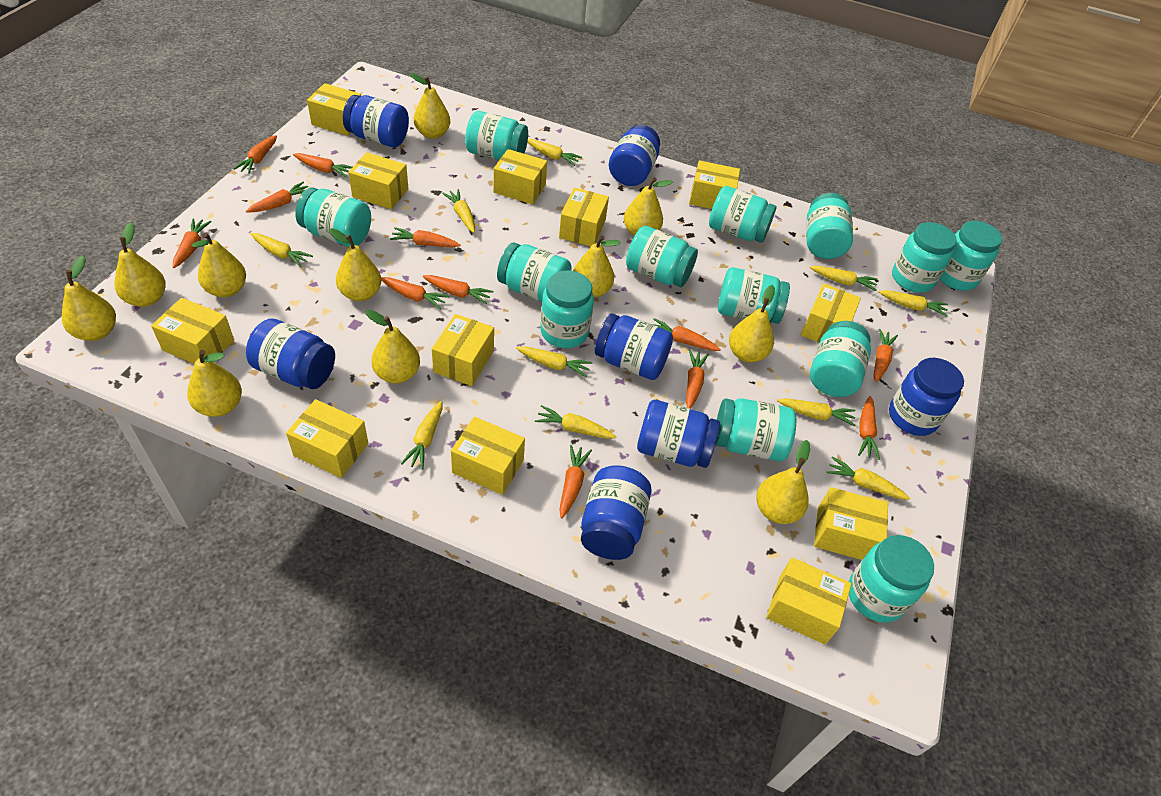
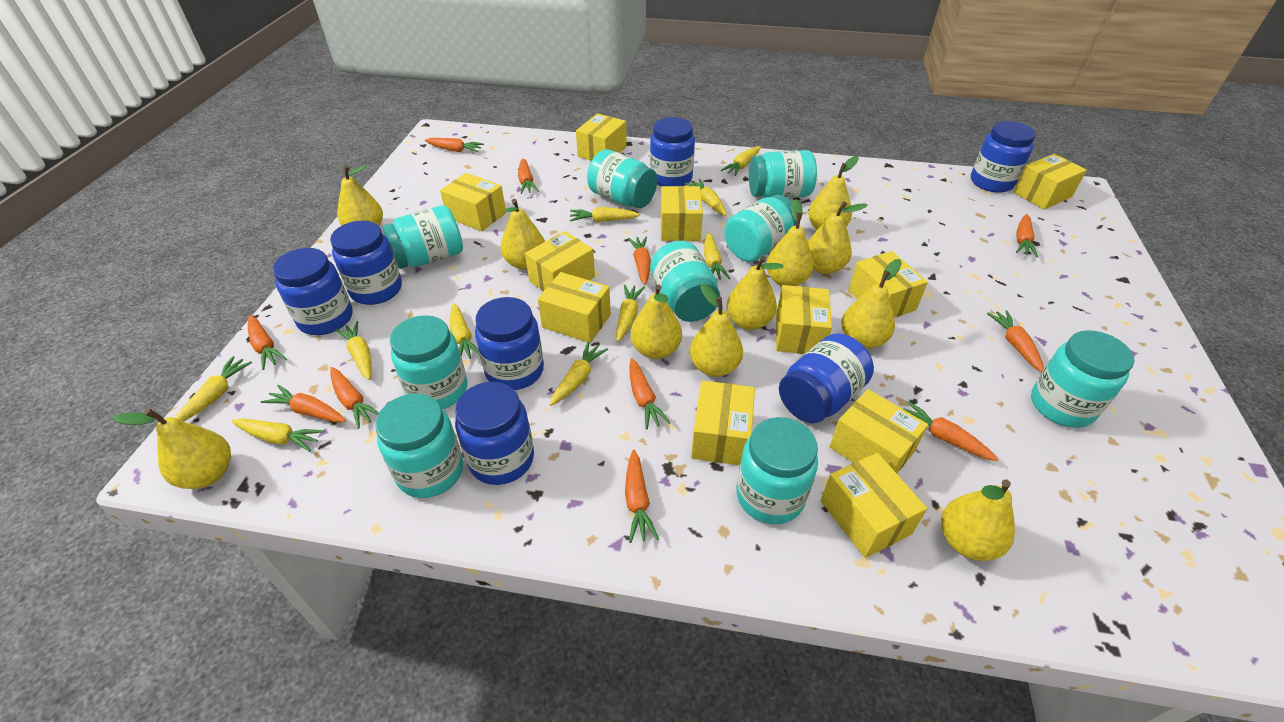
orange carrot: [172,218,212,268] [233,135,277,174] [246,182,308,212] [293,153,352,178] [381,277,449,309] [390,227,461,248] [423,275,493,304] [559,445,592,519] [652,318,721,351] [686,350,709,409] [858,396,880,460] [873,329,898,382] = 12 -> [248,315,287,370] [261,385,346,423] [330,367,379,429] [425,138,484,152] [518,158,539,194] [625,450,659,543] [628,236,651,285] [630,358,671,430] [903,401,999,461] [987,310,1044,372] [1016,214,1038,257] = 11
turquoise jar: [295,187,371,247] [465,111,528,160] [497,242,571,302] [540,271,594,348] [626,226,698,287] [709,186,776,243] [715,398,796,461] [718,267,790,324] [806,193,853,259] [810,321,871,397] [849,535,934,623] [892,222,957,293] [940,221,1002,291] = 13 -> [375,394,463,498] [382,205,463,269] [390,315,467,409] [587,149,657,208] [650,241,720,322] [724,195,797,262] [736,417,818,524] [749,150,817,198] [1031,330,1134,428] = 9
yellow box: [151,298,234,364] [286,399,369,478] [307,83,361,136] [348,152,408,209] [432,314,494,386] [451,417,525,495] [493,149,547,205] [559,188,609,246] [689,160,740,209] [766,558,851,645] [801,283,861,343] [814,487,888,560] = 12 -> [440,173,506,231] [525,231,595,292] [538,272,611,343] [576,113,627,161] [661,186,703,241] [691,380,755,465] [776,285,832,354] [821,453,927,558] [830,389,928,473] [848,251,928,318] [1013,154,1087,210] = 11

